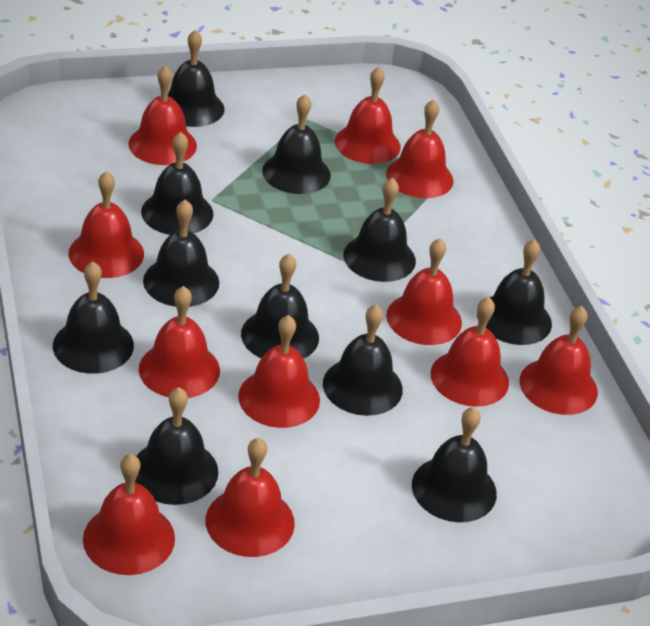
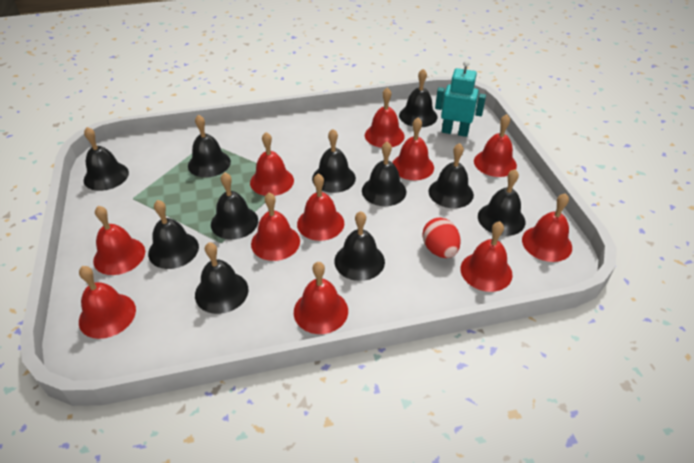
red egg: none = 0 -> [422,218,461,258] = 1
turquoise robot: none = 0 -> [435,60,486,137] = 1

